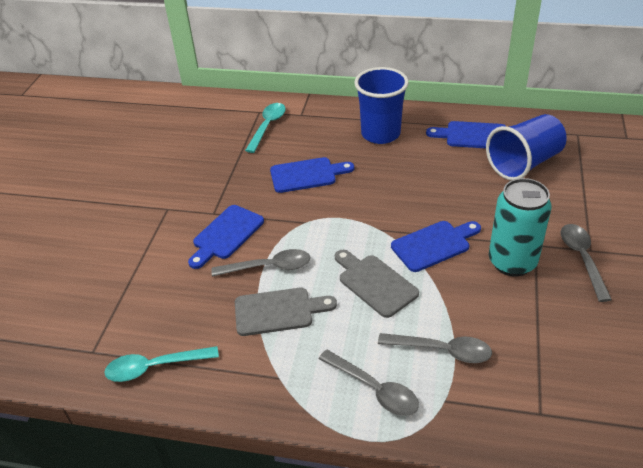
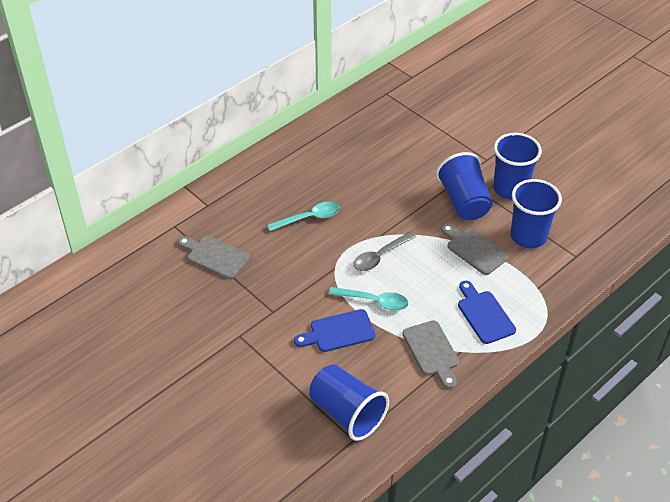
blue cup: [354,67,409,144] [486,114,567,181] = 2 -> [309,364,389,441] [436,152,492,220] [493,133,542,199] [510,179,562,248] = 4
blue cutting board: [188,205,264,269] [270,157,354,193] [391,221,481,272] [426,121,506,148] = 4 -> [294,309,376,352] [458,281,516,344] = 2
grey cutting board: [235,288,337,336] [335,250,419,318] = 2 -> [178,236,249,279] [403,320,459,389] [441,224,509,275] = 3
grey spoon: [211,249,310,277] [319,350,419,416] [378,333,492,363] [561,224,612,302] = 4 -> [353,231,416,271] = 1
turquoise can: [489,178,551,277] = 1 -> none = 0

